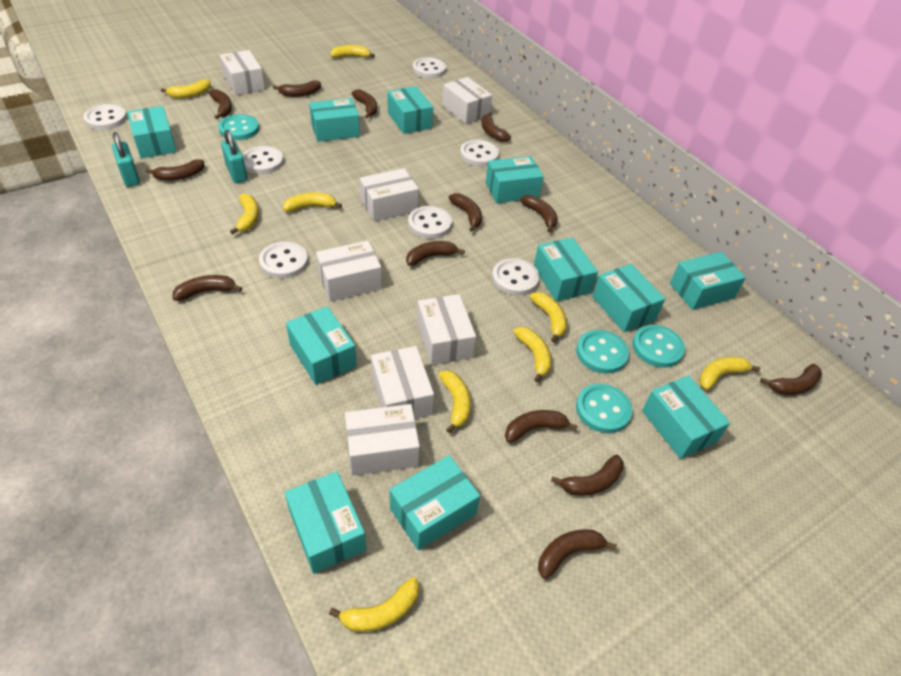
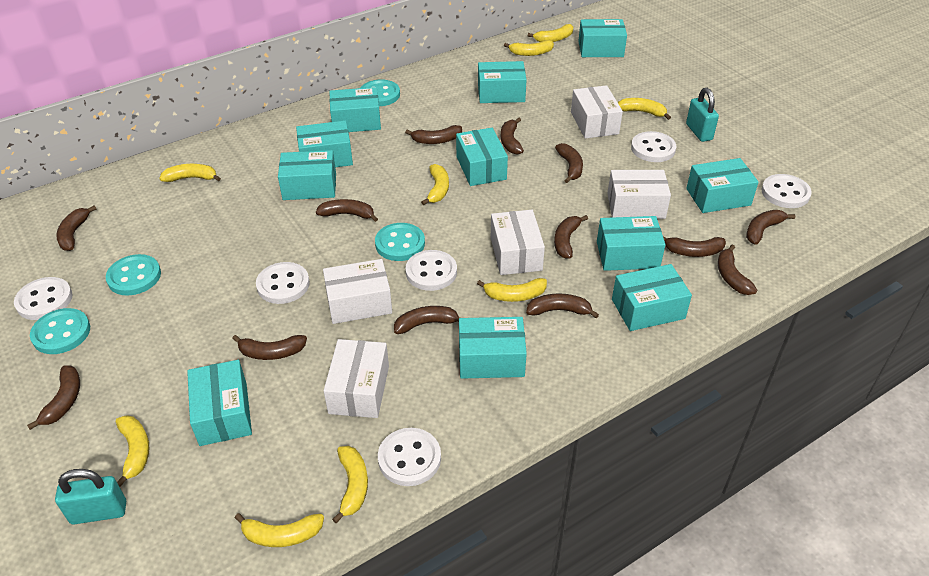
white box: [220,50,265,95] [316,241,382,301] [345,404,420,476] [360,168,419,221] [371,346,434,419] [417,294,476,365] [442,77,492,124] = 7 -> [323,259,392,324] [323,339,389,418] [491,210,545,275] [571,85,623,139] [607,170,671,219] = 5
white button: [84,104,127,130] [242,146,284,174] [259,242,308,279] [408,206,452,239] [413,57,446,78] [460,140,499,166] [492,258,539,296] = 7 -> [14,277,73,320] [256,262,310,304] [378,428,441,486] [405,250,457,291] [631,131,676,162] [761,174,812,208] = 6

